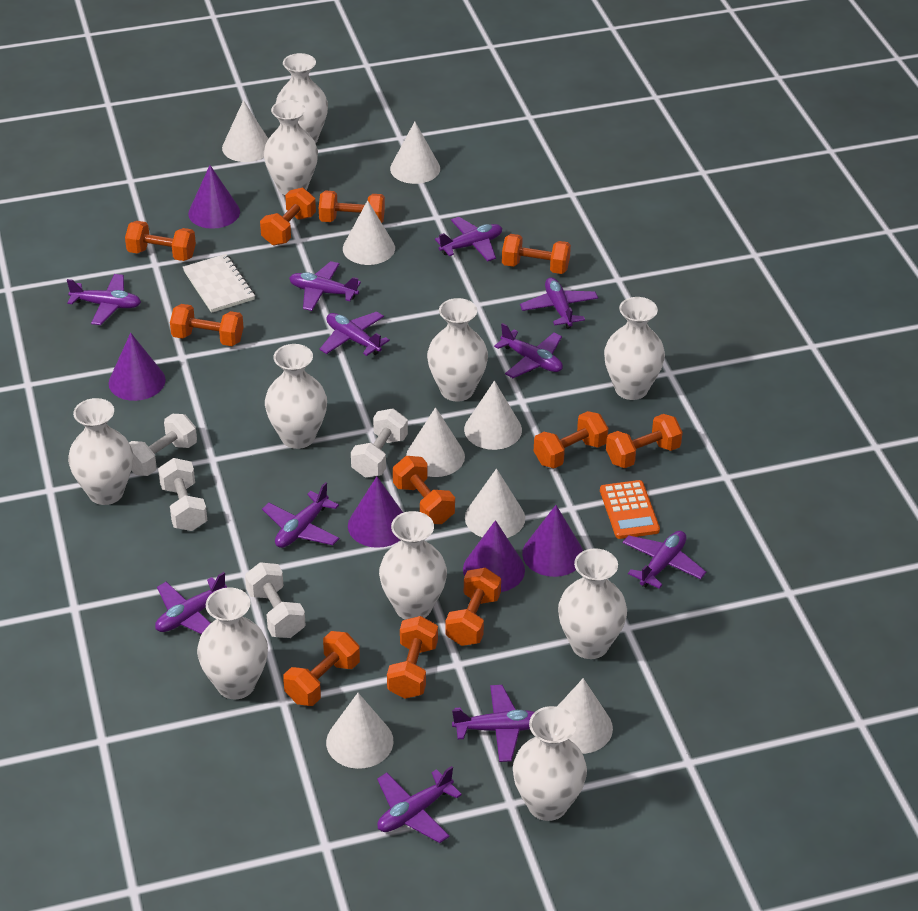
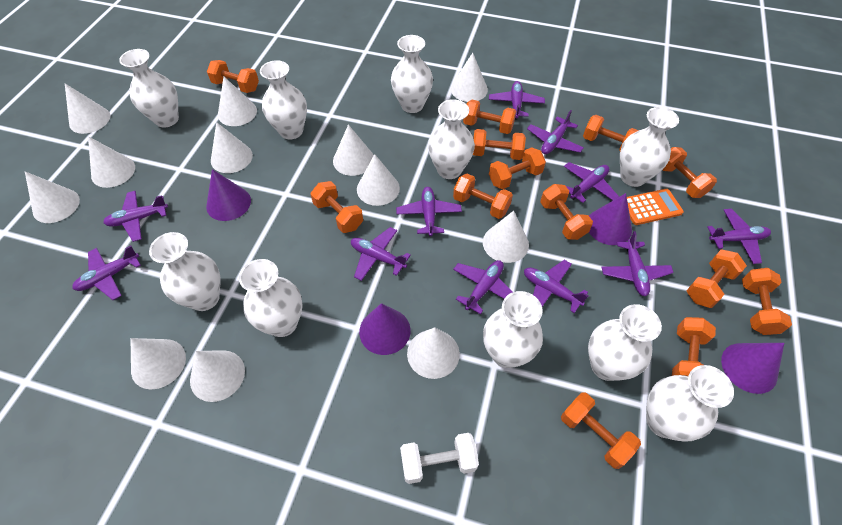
orange dumbbell: [125,221,196,261] [170,304,244,346] [260,188,316,245] [283,631,360,706] [319,191,385,223] [387,616,438,699] [393,456,455,524] [446,568,501,646] [502,234,571,274] [534,411,608,468] [606,414,683,468] = 11 -> [207,60,259,93] [311,181,363,233] [453,174,513,219] [463,100,516,134] [473,129,526,160] [489,147,546,190] [540,184,593,240] [561,392,641,469] [583,115,639,151] [663,147,717,198] [672,317,716,376] [686,249,747,308] [742,268,792,335] = 13
purple cone: [108,333,166,401] [188,165,240,229] [348,476,403,548] [463,520,525,592] [522,505,583,577] = 5 -> [206,169,251,221] [359,303,411,355] [589,193,632,245] [721,343,784,394] = 4
white cone: [222,100,268,162] [326,693,393,769] [343,200,395,265] [390,122,440,184] [406,407,465,477] [464,381,522,450] [465,469,525,538] [557,678,613,754] = 8 -> [25,171,80,223] [65,84,110,134] [88,136,135,188] [131,338,186,390] [190,350,245,402] [211,122,253,173] [218,77,257,126] [333,125,374,176] [357,154,400,206] [407,327,460,379] [451,53,488,102] [483,211,529,263] = 12
white dumbbell: [129,414,197,476] [158,458,207,531] [245,562,306,638] [351,409,408,478] = 4 -> [400,433,479,484] = 1
white notebook: [183,254,255,313] = 1 -> none = 0

